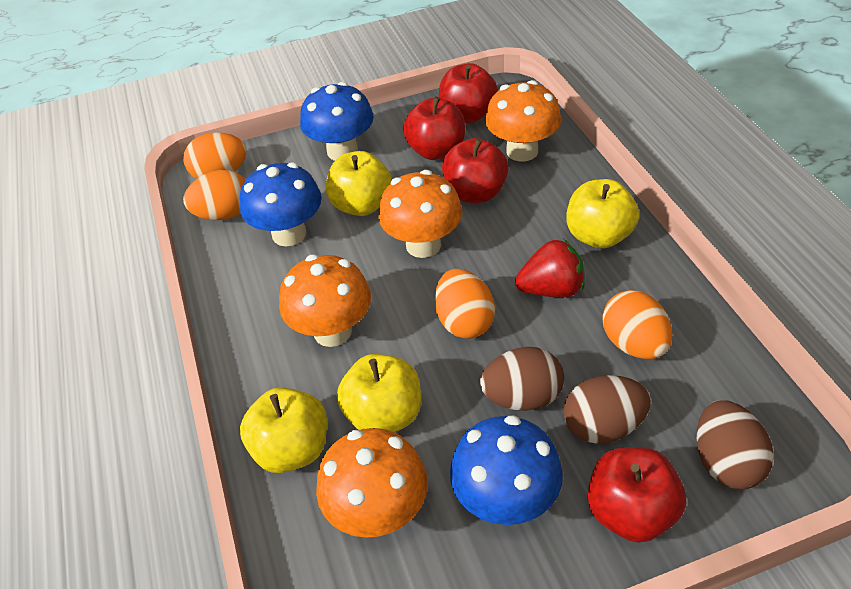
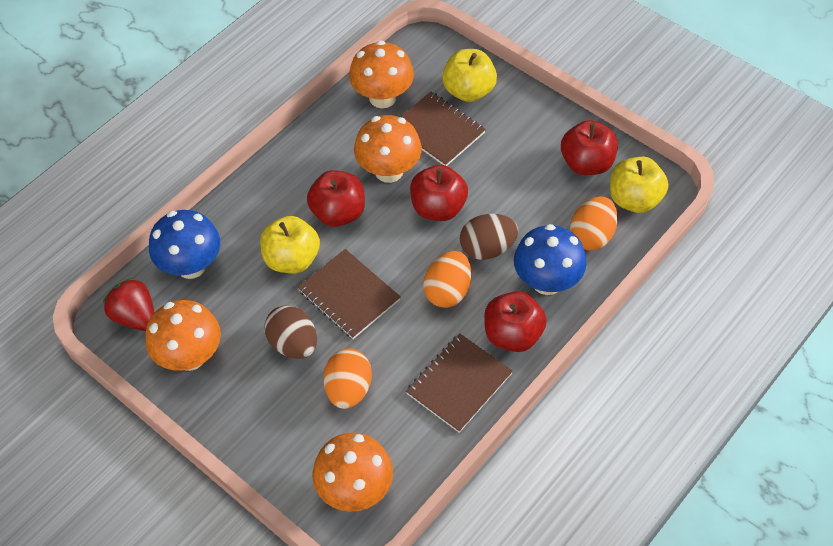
blue mushroom: [240,162,322,246] [300,82,374,161] [450,415,563,525] = 3 -> [149,210,220,279] [514,224,586,295] = 2
brown egg: [480,347,564,411] [563,375,651,444] [697,400,774,489] = 3 -> [264,305,317,359] [460,214,518,260] = 2
brown notebook: none = 0 -> [298,249,401,339] [401,92,486,166] [406,333,513,433] = 3
orange egg: [183,133,247,179] [183,170,245,220] [435,269,495,339] [602,290,672,359] = 4 -> [323,349,372,409] [423,251,471,308] [570,196,618,251] = 3
yellow apple: [240,387,327,473] [326,151,392,216] [337,354,421,432] [567,179,639,248] = 4 -> [260,216,320,273] [442,49,497,102] [610,157,669,213] = 3

